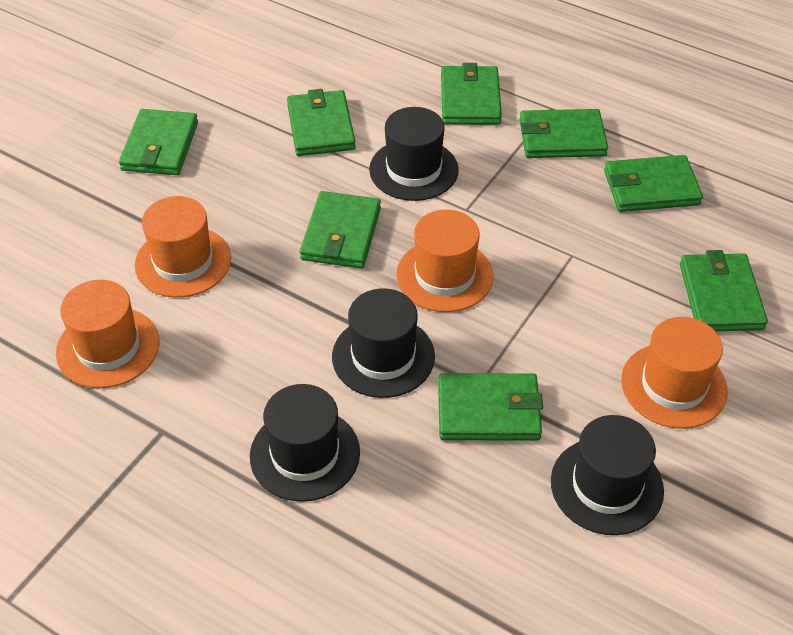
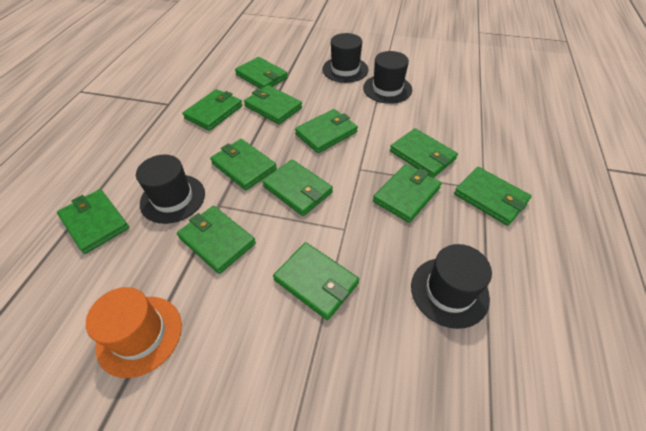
green wallet: [119,109,198,175] [287,89,356,156] [300,191,381,268] [438,373,543,441] [441,63,502,125] [519,109,608,158] [604,155,703,212] [680,250,768,331] = 8 -> [57,189,129,254] [177,206,256,274] [183,89,242,131] [210,139,277,190] [235,57,288,89] [244,85,302,124] [262,159,333,216] [273,242,359,320] [295,109,358,153] [373,164,442,223] [390,128,458,178] [454,167,531,226] = 12
orange hat: [56,280,160,388] [134,196,231,298] [396,209,493,312] [621,317,728,429] = 4 -> [86,287,182,378] = 1

